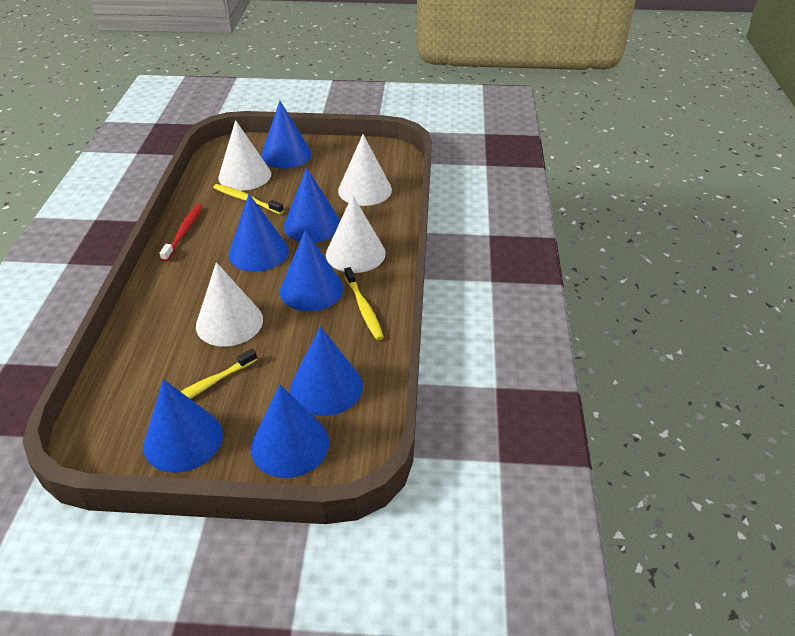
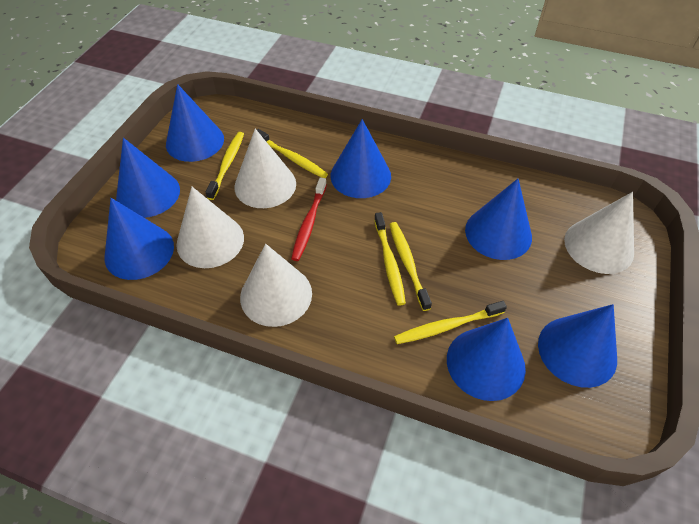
yellow toothbrush: [153,349,257,410] [213,184,284,214] [344,267,384,340] = 3 -> [206,132,244,200] [257,129,328,178] [374,212,406,306] [389,222,432,311] [394,301,507,344] = 5

